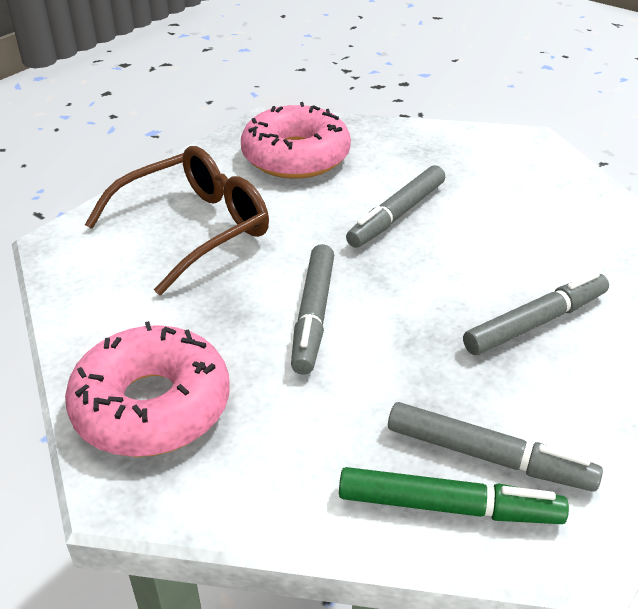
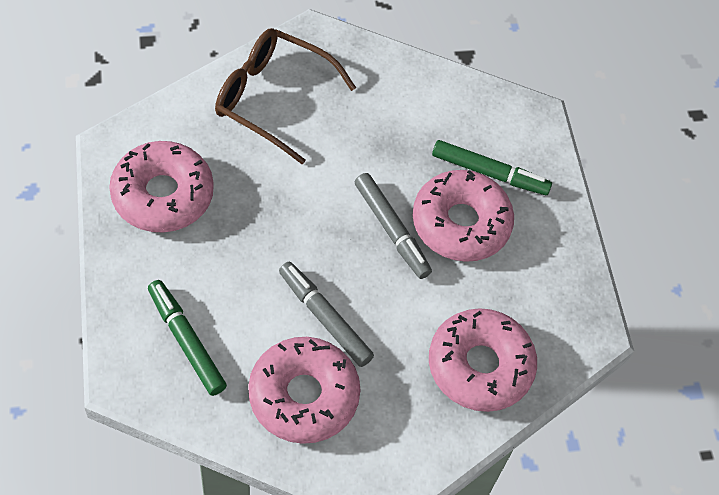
green marker: [339,467,569,524] = 1 -> [148,280,227,396] [432,140,552,195] = 2
grey marker: [291,244,334,375] [346,165,445,248] [388,402,603,492] [463,272,609,355] = 4 -> [279,262,374,367] [355,173,432,279] = 2
pink donut: [65,321,229,457] [241,102,351,179] = 2 -> [109,141,214,232] [248,337,360,444] [413,170,514,262] [429,308,537,412] = 4

